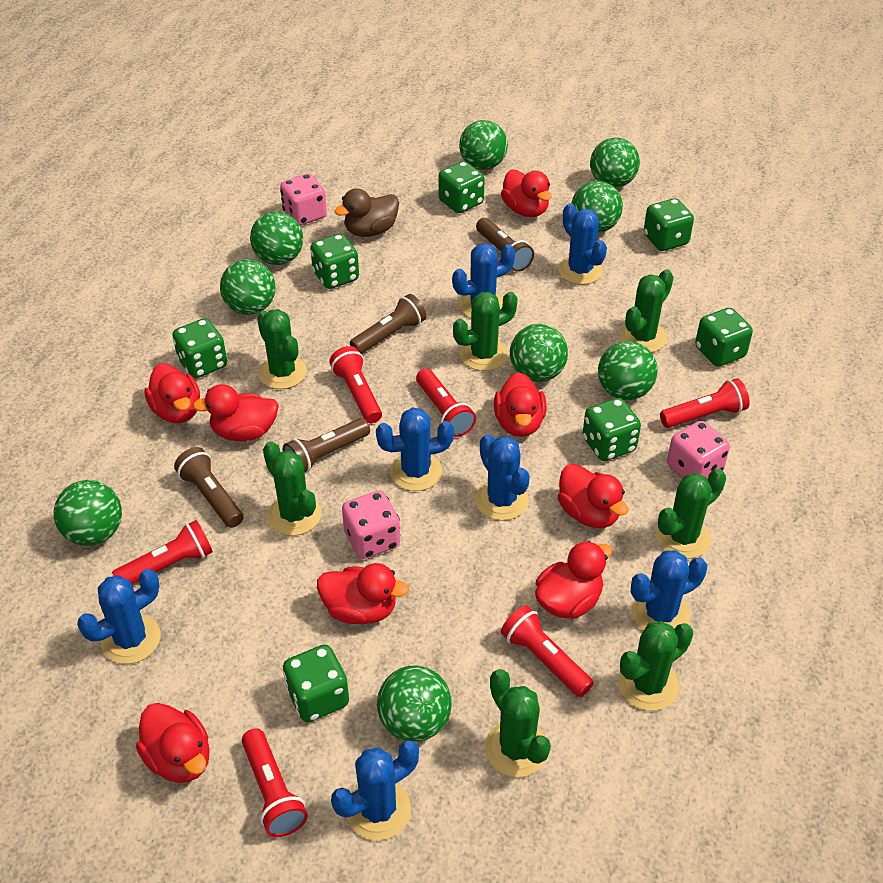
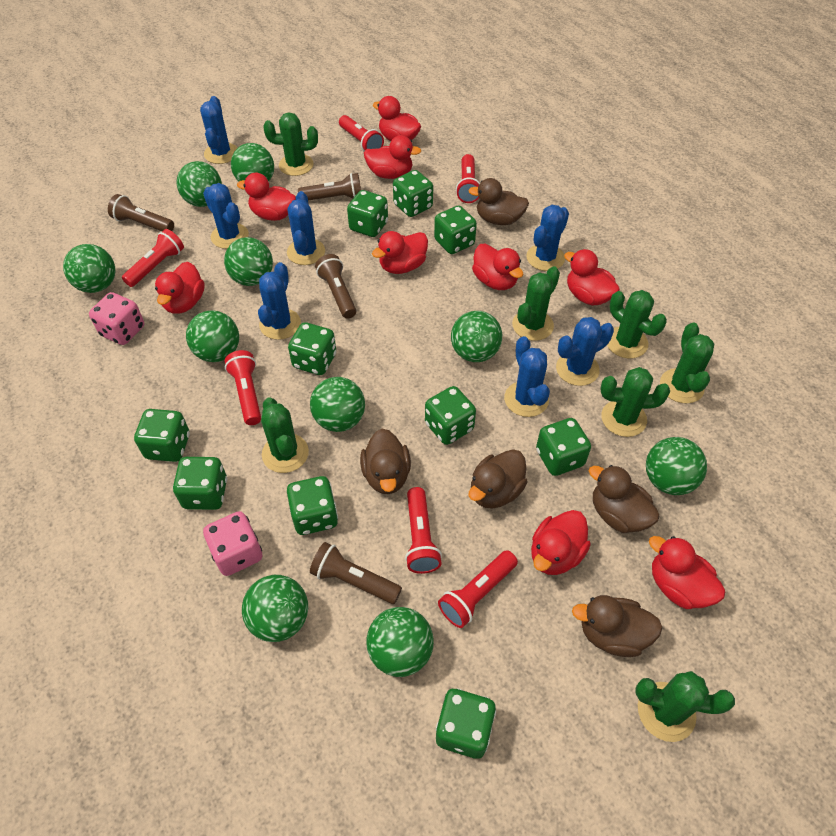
brown duck: [334,188,399,237] = 1 -> [360,428,411,494] [468,178,529,225] [469,449,528,509] [572,595,663,657] [589,465,660,533] = 5
green ball: [54,480,122,546] [220,259,276,315] [250,212,303,265] [377,665,452,742] [459,120,508,170] [510,324,568,382] [572,181,623,233] [590,138,640,188] [598,341,658,400] = 9 -> [63,244,115,293] [177,161,222,207] [186,310,239,362] [224,237,273,286] [231,143,274,182] [242,575,308,642] [310,377,365,432] [366,607,434,677] [451,311,502,362] [646,437,707,495] = 10
green dice: [172,318,227,378] [283,645,349,722] [310,234,359,289] [438,161,485,213] [582,398,641,461] [644,198,694,251] [695,308,753,367] = 7 -> [134,409,190,462] [173,457,227,510] [287,476,338,535] [288,322,336,375] [347,190,388,237] [393,170,433,217] [425,386,476,445] [434,206,477,254] [436,688,496,759] [536,418,591,476] = 10
pink dice: [280,174,327,226] [342,491,400,559] [667,421,730,480] = 3 -> [89,292,144,345] [203,511,262,576] = 2
red duck: [136,703,210,783] [144,363,200,423] [193,384,279,441] [317,563,409,624] [494,372,546,437] [501,169,552,217] [535,541,612,619] [558,464,628,528] = 8 -> [155,262,205,314] [237,173,296,221] [364,135,421,179] [372,231,428,274] [373,96,421,141] [472,244,523,290] [531,510,591,575] [564,249,620,306] [649,536,725,609] = 9

